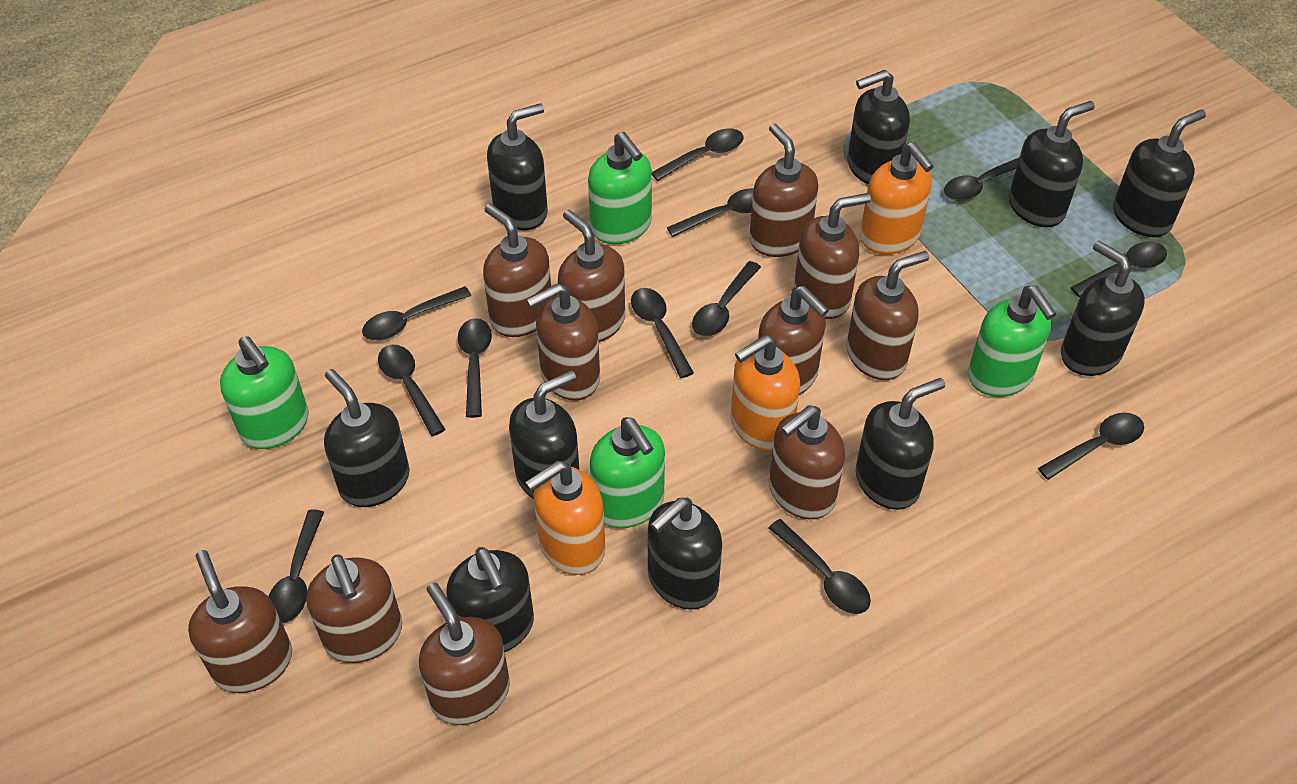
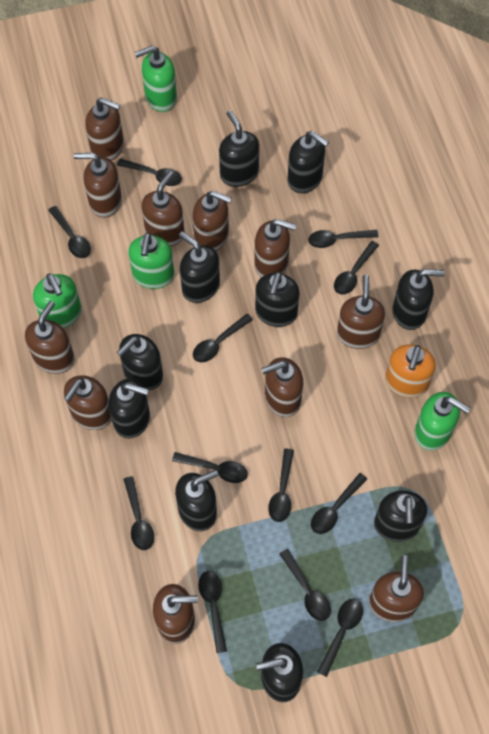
orange soap dispenser: [525,461,605,575] [731,335,800,451] [860,142,934,254] = 3 -> [385,344,436,398] = 1

